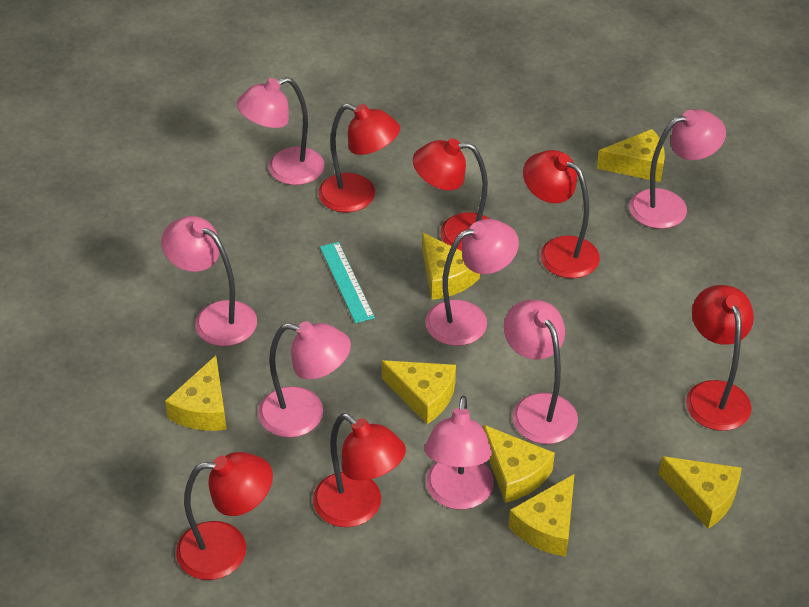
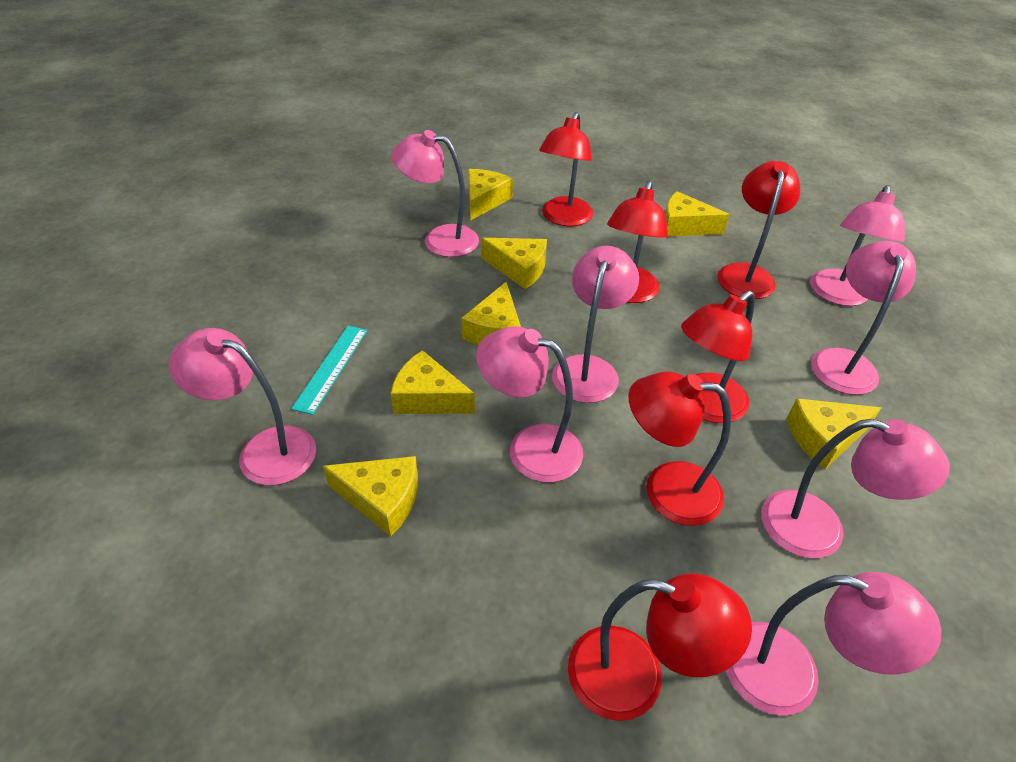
pink lamp: [161,216,257,346] [236,77,325,185] [258,321,351,438] [424,396,494,509] [425,219,519,346] [504,300,578,444] [629,109,726,229] = 7 -> [169,328,316,485] [391,130,479,257] [476,326,583,483] [552,246,639,403] [725,572,941,715] [761,419,950,558] [810,185,905,306] [811,241,916,395] = 8

